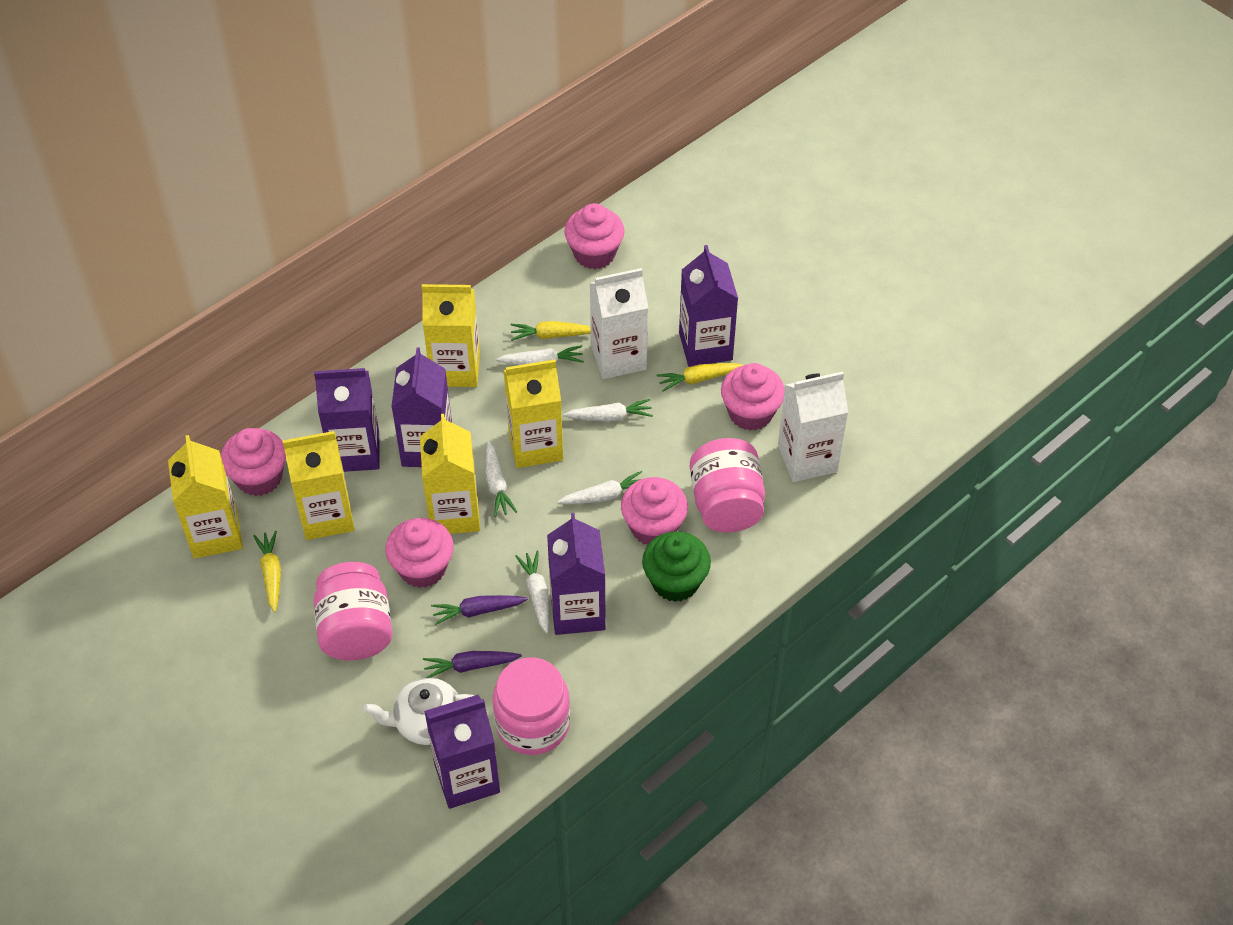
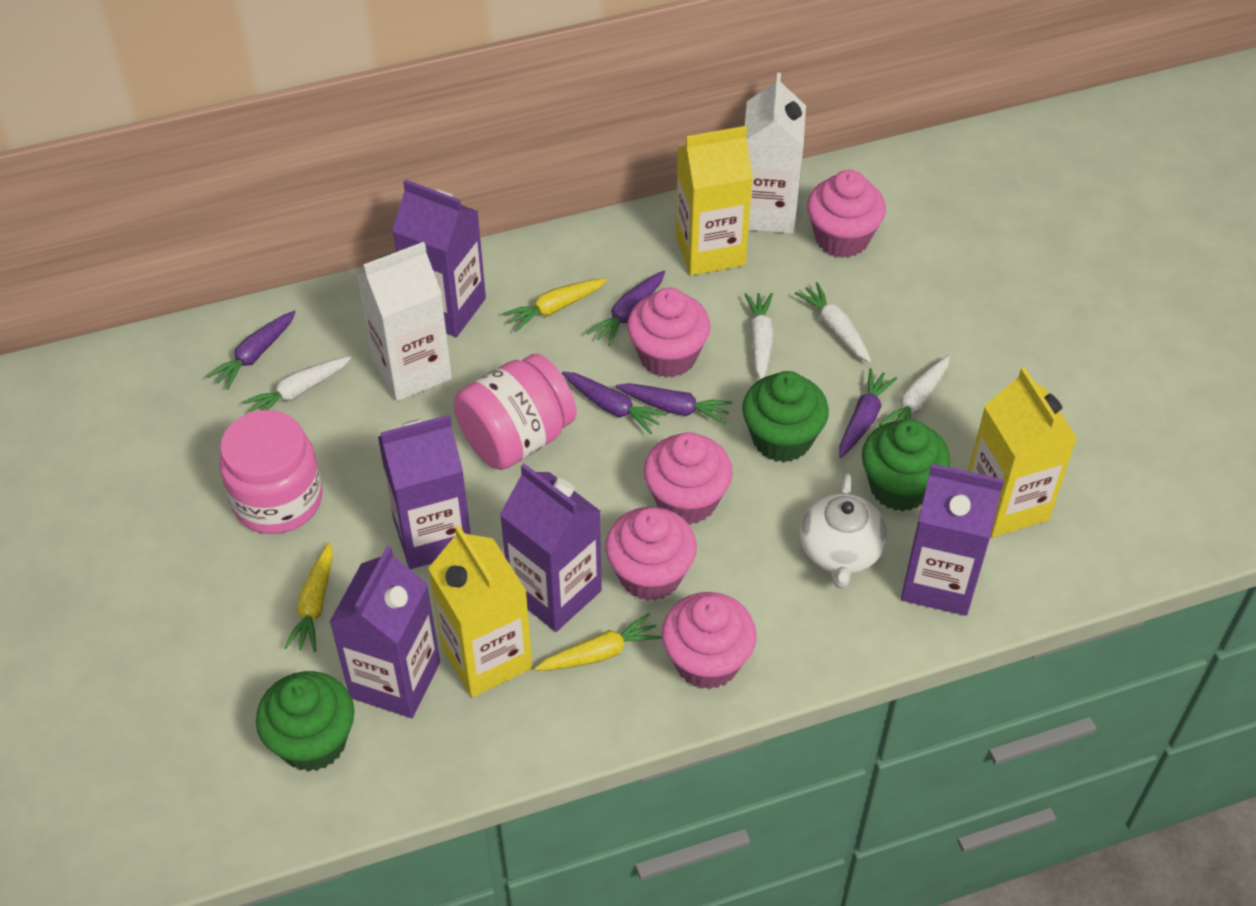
green cupcake: [642,531,711,602] = 1 -> [256,671,355,772] [742,371,829,462] [862,419,950,511] = 3
pink jar: [313,562,393,660] [493,657,570,755] [690,438,765,532] = 3 -> [219,410,322,534] [454,354,577,470] = 2
purple carrot: [423,651,522,678] [431,595,528,625] = 2 -> [206,311,296,390] [562,372,667,434] [587,271,665,346] [616,383,732,425] [839,368,897,458] = 5
white carrot: [486,441,517,517] [496,345,584,365] [515,551,549,633] [557,471,642,504] [563,399,653,422] = 5 -> [242,356,351,412] [745,293,774,379] [795,282,871,363] [879,356,950,426] = 4
yellow carton: [168,435,243,559] [283,431,355,540] [420,414,480,534] [422,284,480,387] [504,359,563,468] = 5 -> [428,525,533,698] [675,126,753,276] [968,367,1078,538] = 3

